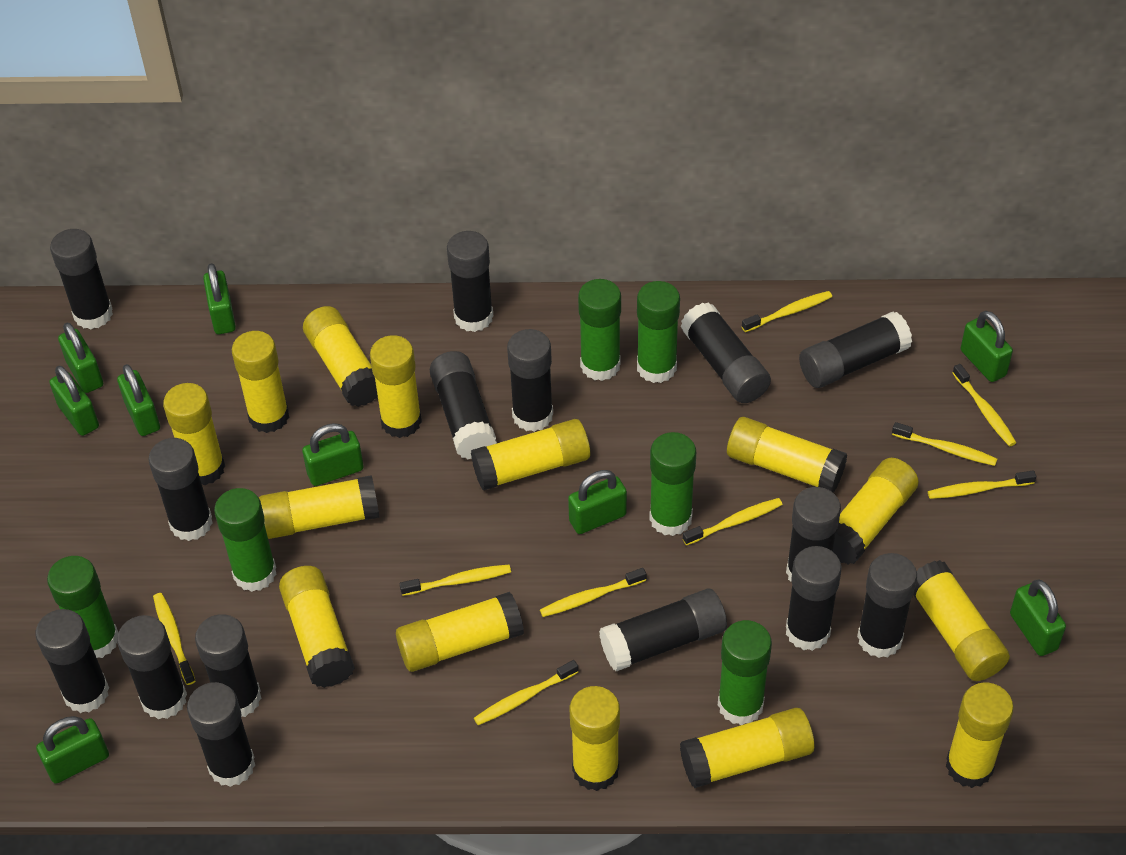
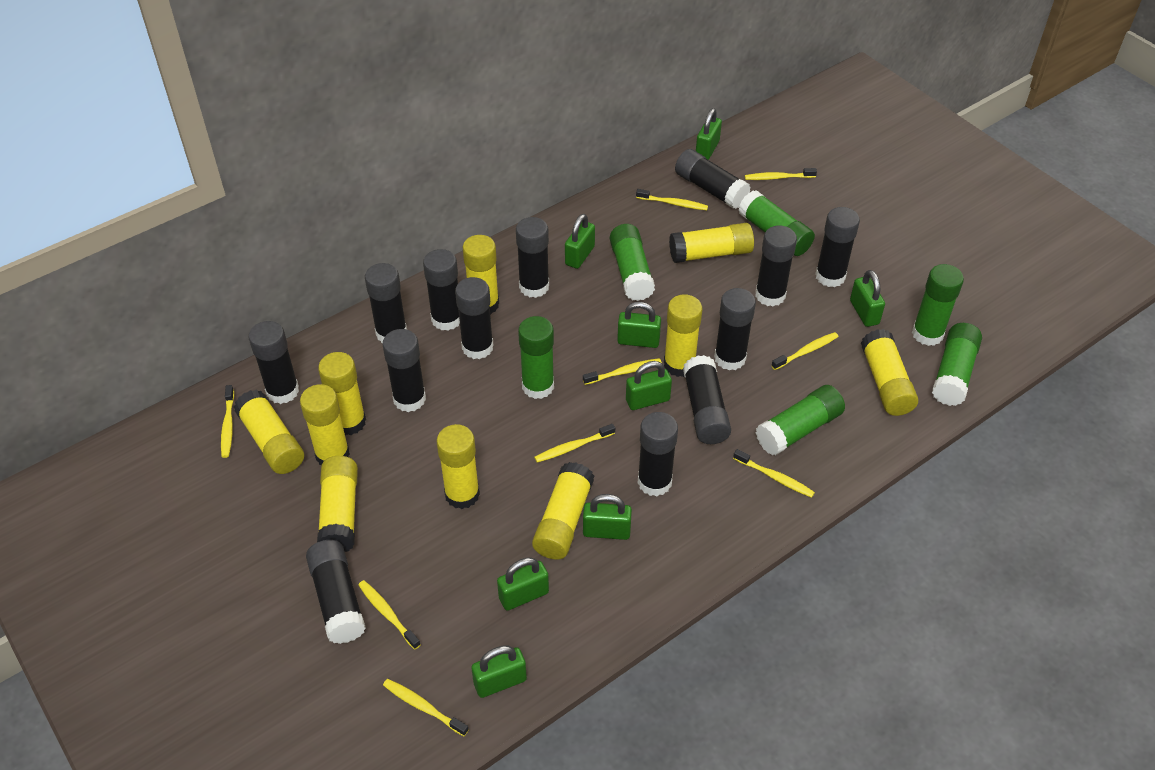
black glue stick: [35,609,109,713] [50,229,113,329] [117,615,187,719] [149,438,213,541] [187,682,255,787] [195,614,261,717] [430,351,497,459] [447,231,493,332] [507,329,553,432] [599,589,727,671] [680,302,771,403] [786,487,841,582] [786,546,842,651] [799,312,912,388] [857,553,917,658] = 15 -> [249,321,299,404] [306,540,366,644] [365,263,407,343] [382,329,426,412] [423,249,460,331] [455,277,494,359] [516,217,549,298] [638,412,678,496] [675,149,751,209] [683,355,731,444] [714,288,756,370] [755,226,797,307] [815,207,860,287] = 13
green padlock: [36,716,109,784] [49,366,99,436] [58,323,103,393] [117,364,160,436] [203,263,236,334] [302,423,363,486] [568,470,627,534] [961,311,1013,382] [1010,580,1066,656] = 9 -> [471,645,527,698] [497,558,549,611] [565,214,595,269] [583,494,632,540] [617,302,661,348] [626,361,672,410] [696,108,722,160] [850,270,885,327] = 8
yellow glue stick: [163,383,225,485] [232,331,289,433] [259,475,380,539] [279,566,355,688] [303,306,378,407] [370,335,422,438] [396,592,524,672] [471,419,590,490] [569,686,620,791] [680,708,814,788] [727,417,847,492] [833,458,919,565] [913,560,1010,681] [946,683,1014,788] = 14 -> [234,390,304,474] [300,384,350,465] [317,456,358,552] [318,352,366,435] [436,424,480,509] [463,235,499,315] [532,462,594,560] [664,294,702,377] [669,223,754,263] [861,329,918,416] = 10

